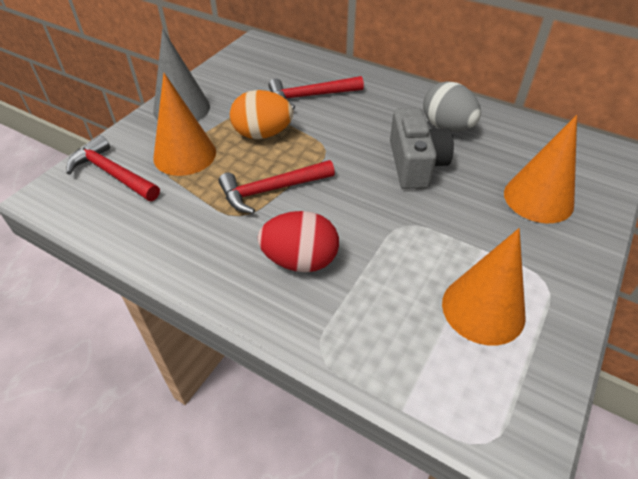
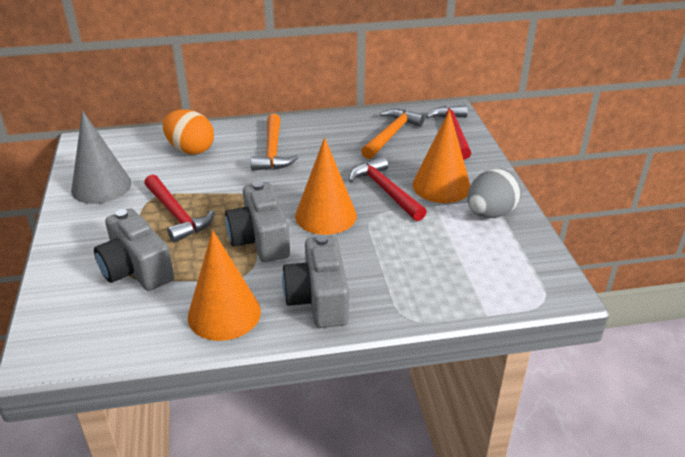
grey camera: [390,108,454,189] = 1 -> [94,208,174,291] [225,181,290,262] [282,235,349,328] = 3
orange hammer: none = 0 -> [251,114,299,171] [361,109,425,159] = 2
red egg: [258,211,339,272] = 1 -> none = 0

